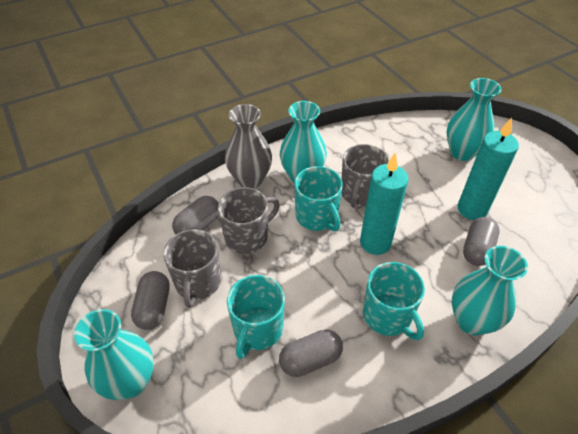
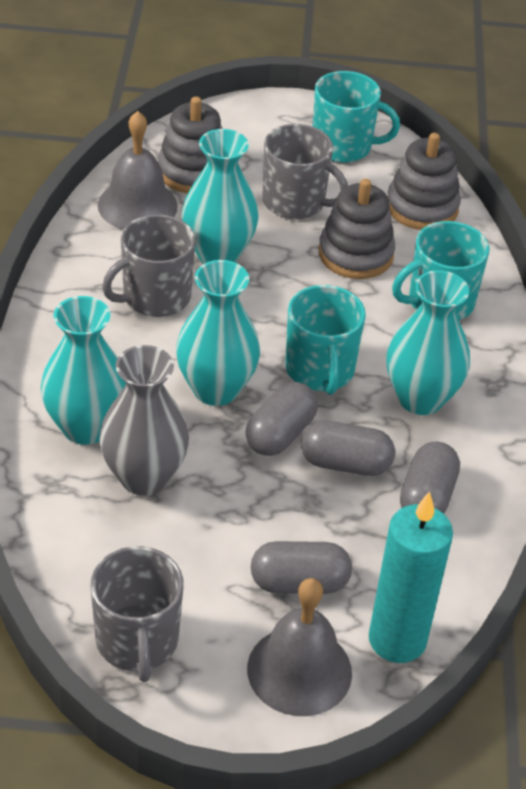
grey bell: none = 0 -> [98,111,178,229] [247,578,352,716] = 2
grey stacking toy: none = 0 -> [158,97,223,193] [319,179,395,279] [388,133,461,230] = 3
turquoise candle: [360,152,408,255] [458,118,519,220] = 2 -> [369,491,453,663] = 1

